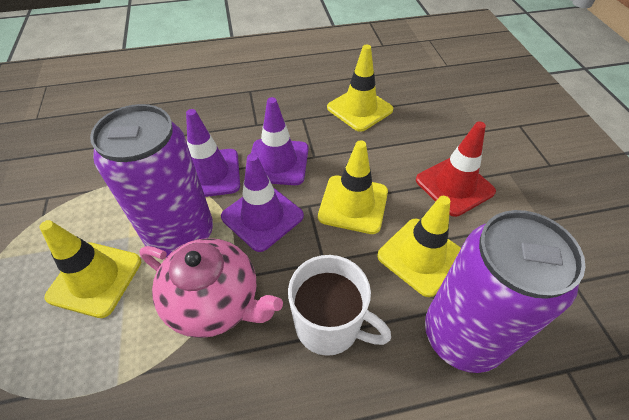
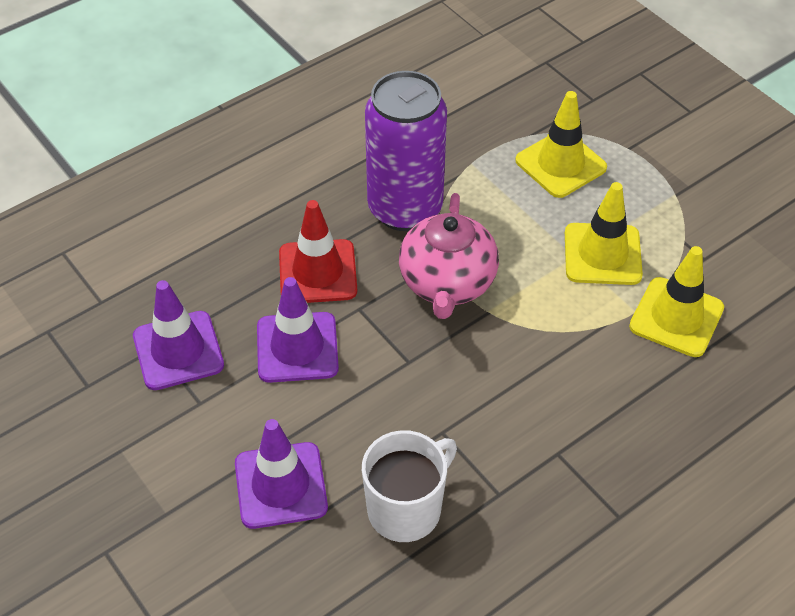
purple can: [90,104,213,258] [425,210,586,373] = 2 -> [365,71,447,231] = 1
yellow traffic cone: [39,220,141,318] [318,140,388,234] [327,45,393,132] [377,196,461,297] = 4 -> [515,91,607,198] [565,182,643,285] [629,246,724,357] = 3

